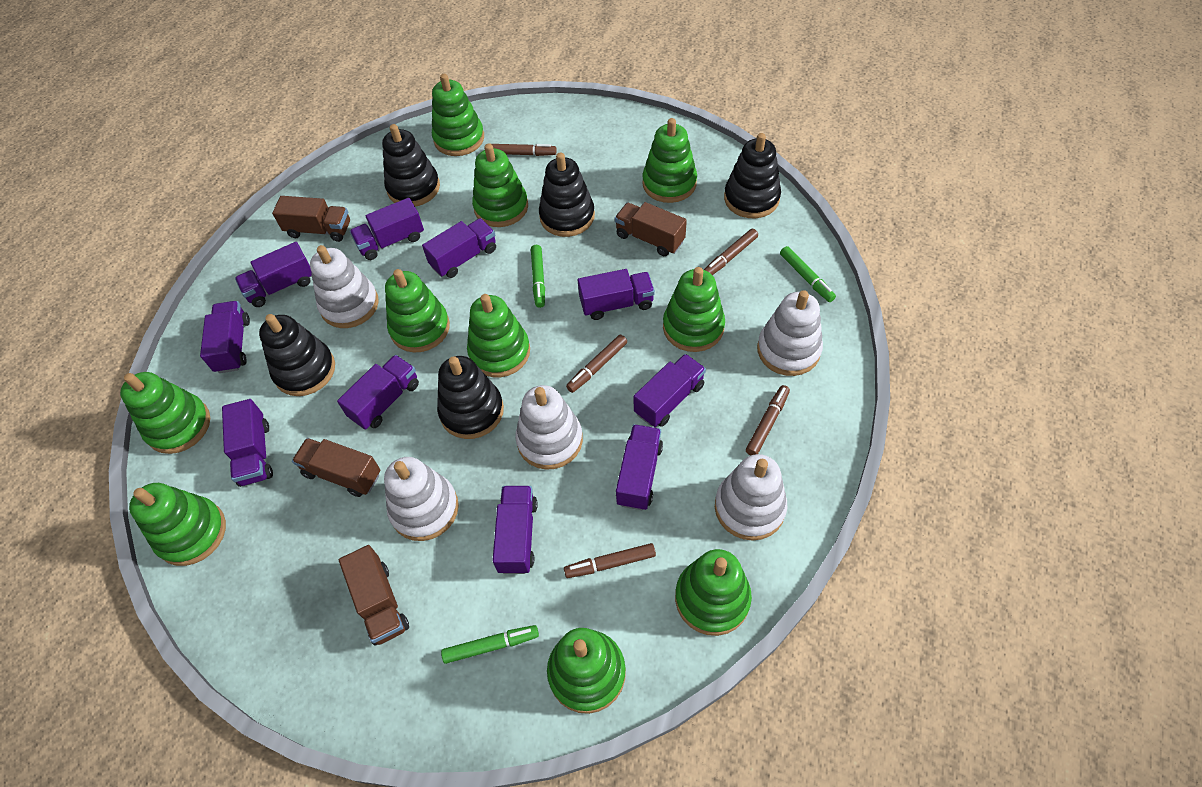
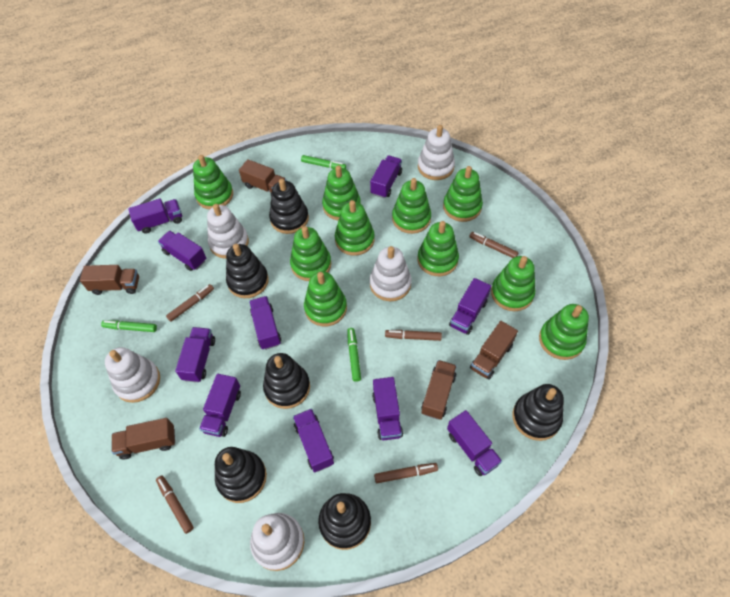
black stacking toy: [259,314,335,396] [382,124,440,206] [437,356,504,439] [539,152,595,237] [724,133,781,218] = 5 -> [215,447,267,503] [226,244,269,298] [263,353,310,409] [269,179,309,234] [318,493,371,550] [512,384,564,441] = 6
brown truck: [272,196,350,242] [292,438,380,497] [339,545,409,646] [615,202,687,256] = 4 -> [80,265,139,295] [112,418,175,459] [239,159,287,196] [421,360,457,420] [470,321,518,380] = 5

